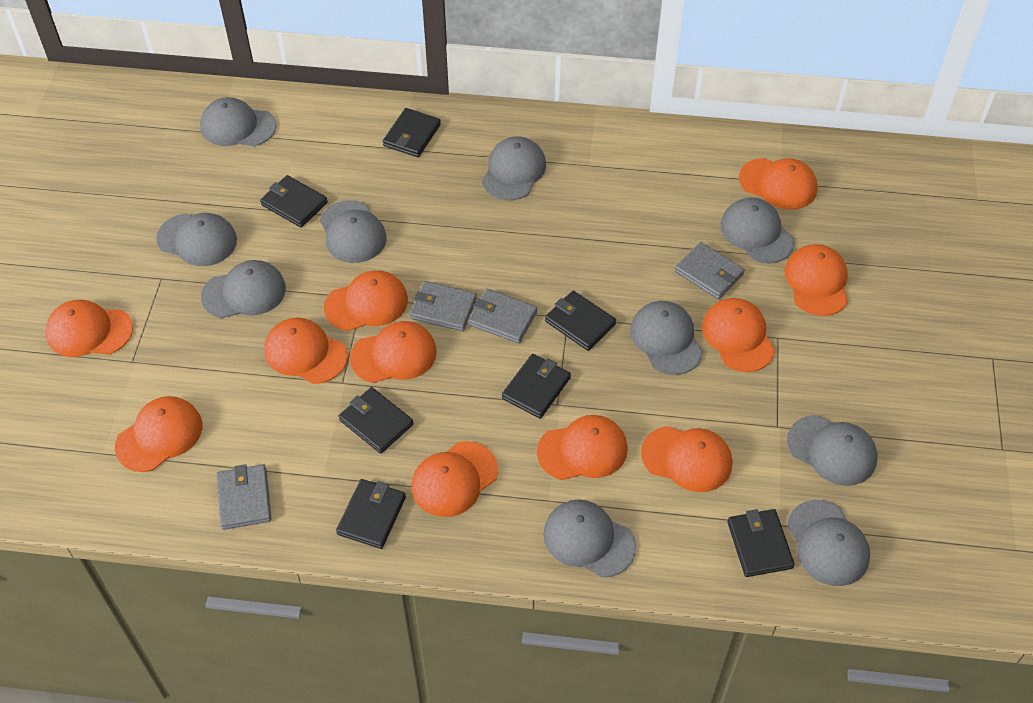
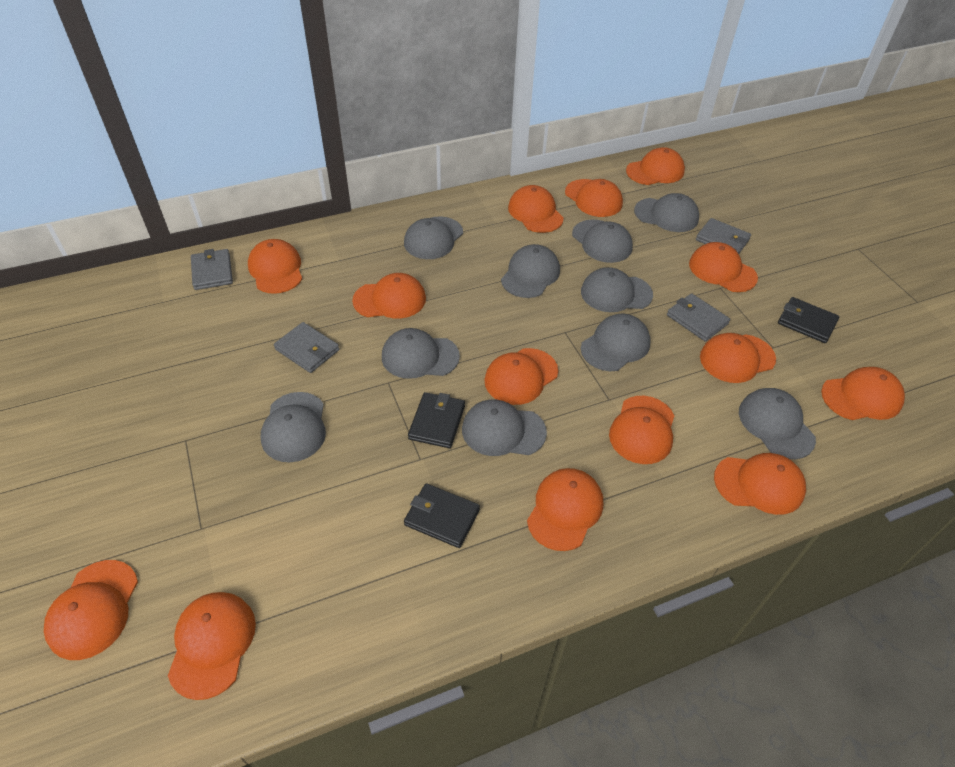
black wallet: [260,175,328,227] [336,479,406,549] [339,387,413,454] [383,108,441,157] [502,354,571,419] [545,290,616,351] [727,509,795,577] = 7 -> [404,483,480,548] [408,392,465,448] [778,297,839,343] = 3
orange cap: [45,300,133,357] [115,396,202,472] [264,318,348,384] [324,270,408,331] [350,321,437,383] [412,441,498,517] [537,415,628,480] [641,426,732,492] [702,298,775,372] [739,158,817,210] [785,244,848,316] = 11 -> [44,560,138,660] [168,592,256,700] [248,239,302,294] [352,273,426,319] [484,348,558,405] [508,185,564,233] [527,468,603,551] [565,179,623,217] [609,396,675,464] [626,147,685,185] [689,242,758,292] [700,333,776,383] [714,453,806,515] [821,367,905,420] = 14

